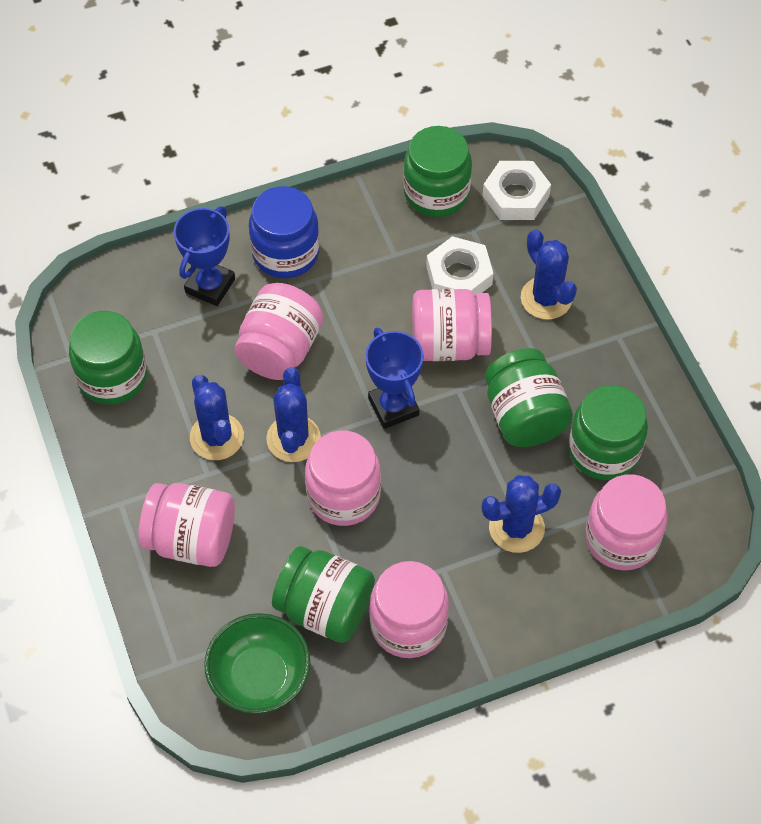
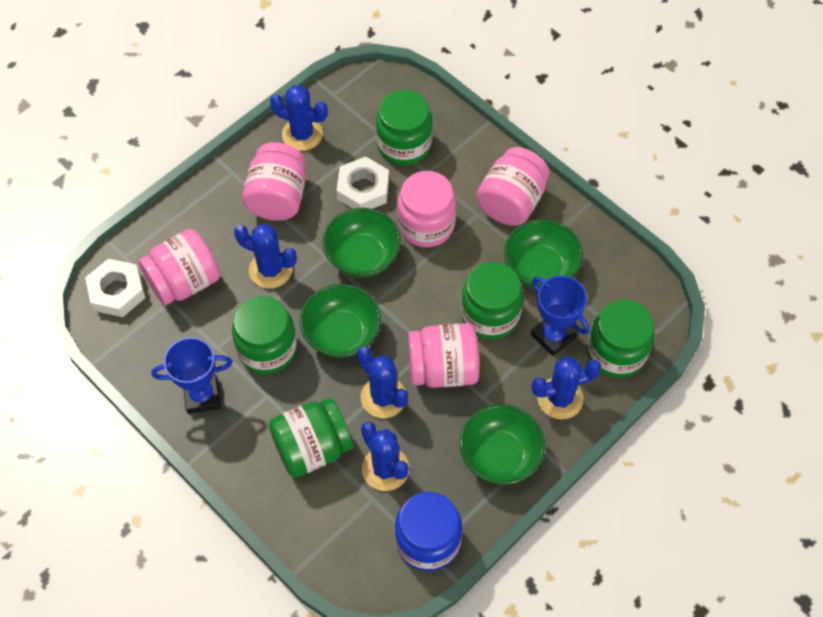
blue cactus: [190,375,244,460] [266,367,321,462] [482,475,561,553] [521,229,577,320] = 4 -> [234,224,297,288] [270,85,328,151] [357,346,408,418] [361,422,409,491] [532,356,601,419] = 5
green bowl: [204,613,310,714] = 1 -> [300,284,381,358] [322,208,401,278] [460,404,545,485] [504,219,583,288] = 4
pink jar: [138,483,235,567] [234,283,323,380] [305,430,381,526] [369,561,449,658] [412,289,492,361] [585,474,668,571] = 6 -> [139,229,220,306] [242,142,306,221] [397,171,456,247] [408,323,479,388] [476,147,550,226] = 5

